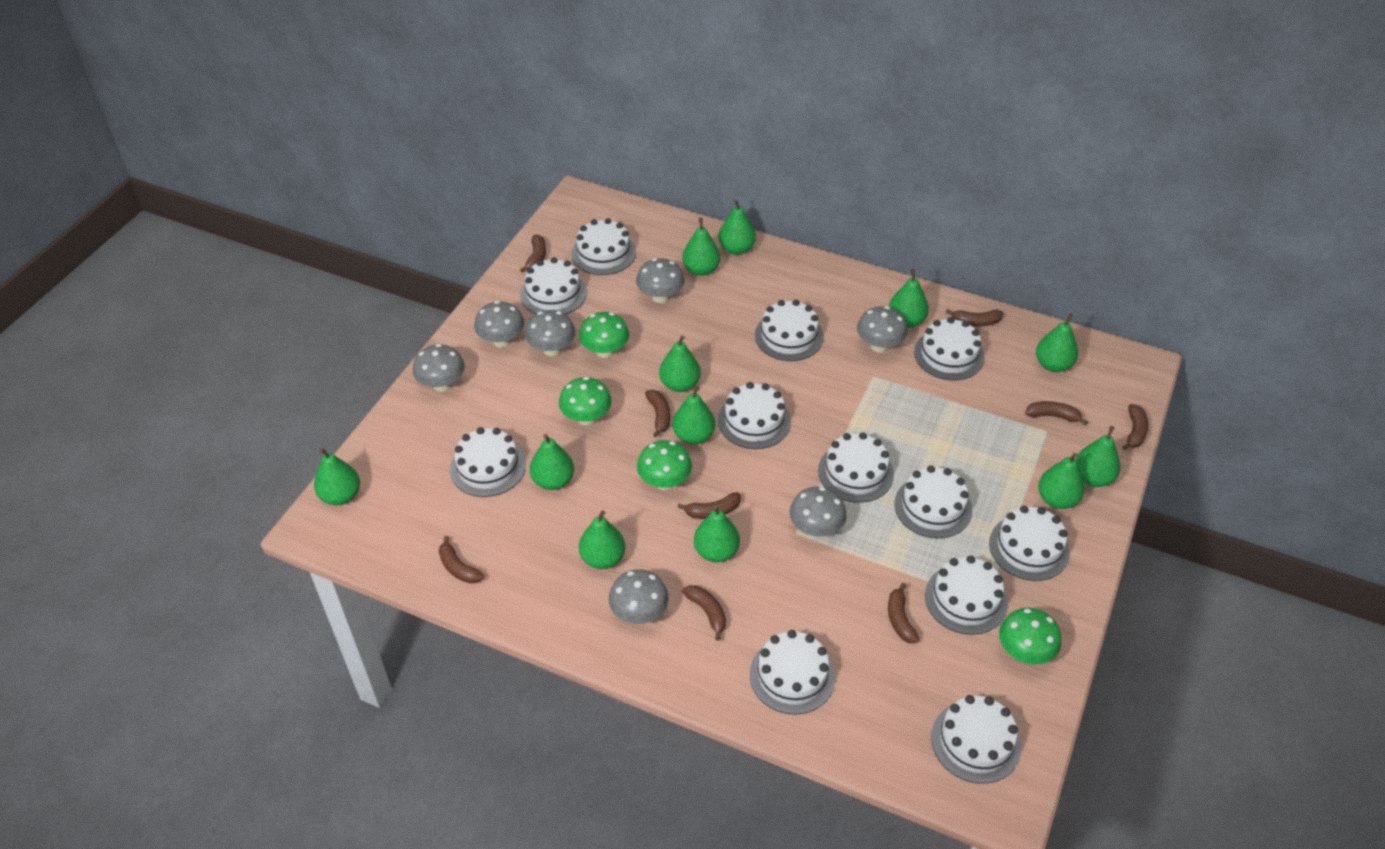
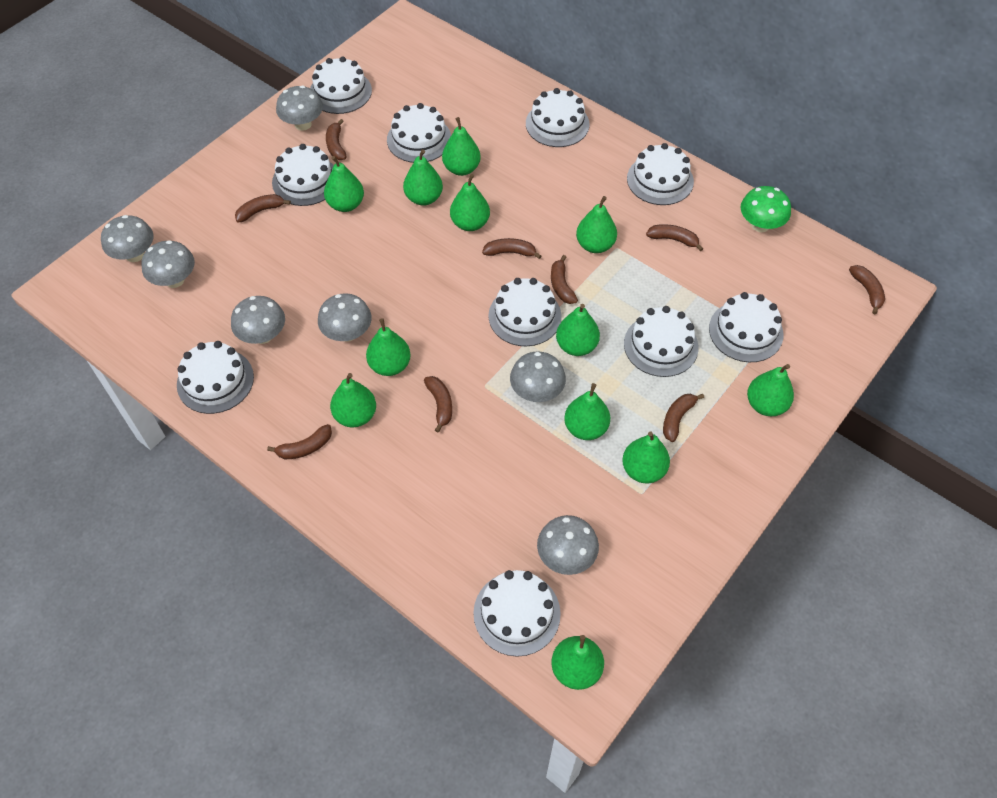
green mushroom: [559,377,612,425] [579,312,629,358] [637,440,692,490] [999,608,1062,665] = 4 -> [741,186,791,232] = 1
white cake: [450,427,526,497] [520,257,587,314] [571,218,636,275] [718,382,791,449] [750,630,836,715] [755,300,824,361] [818,432,894,503] [894,465,972,538] [914,317,985,380] [925,556,1008,635] [931,695,1021,784] [989,506,1070,581] = 12 -> [177,341,254,414] [272,144,334,206] [310,56,372,114] [387,103,451,163] [473,570,561,657] [488,278,561,347] [526,88,590,147] [624,306,699,377] [627,143,694,205] [709,292,783,362] = 10

